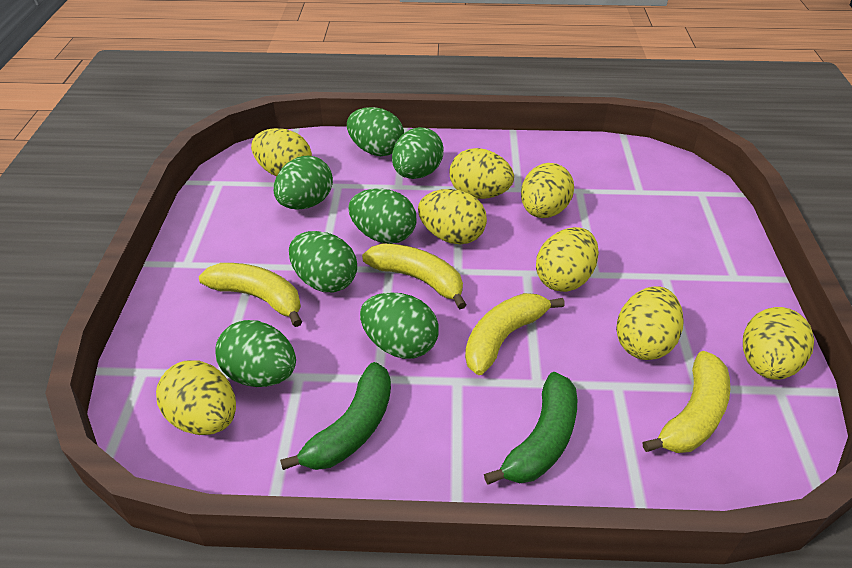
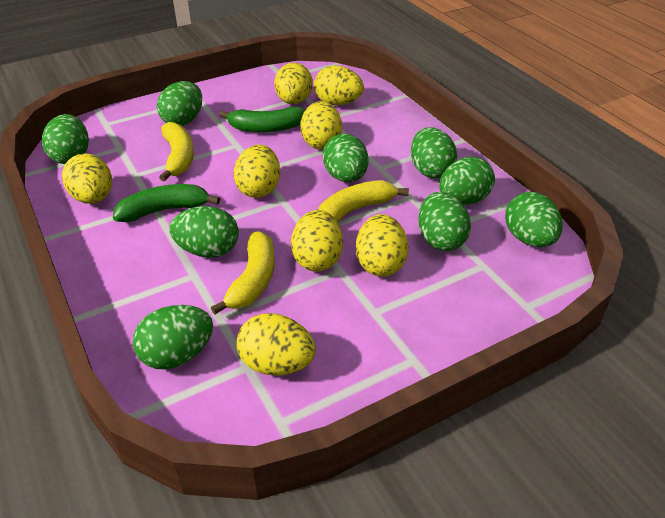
green egg: [215,320,296,387] [274,155,333,209] [289,231,357,292] [347,107,404,156] [348,188,417,244] [360,292,439,359] [392,127,444,179] = 7 -> [42,114,89,164] [133,305,213,369] [157,81,202,126] [169,206,239,258] [323,134,369,182] [411,127,457,178] [418,192,471,251] [439,157,495,205] [505,192,563,247] = 9
yellow banana: [199,263,302,327] [362,243,467,309] [465,293,565,375] [642,351,730,453] = 4 -> [159,122,194,181] [211,231,275,314] [318,180,409,222] = 3

